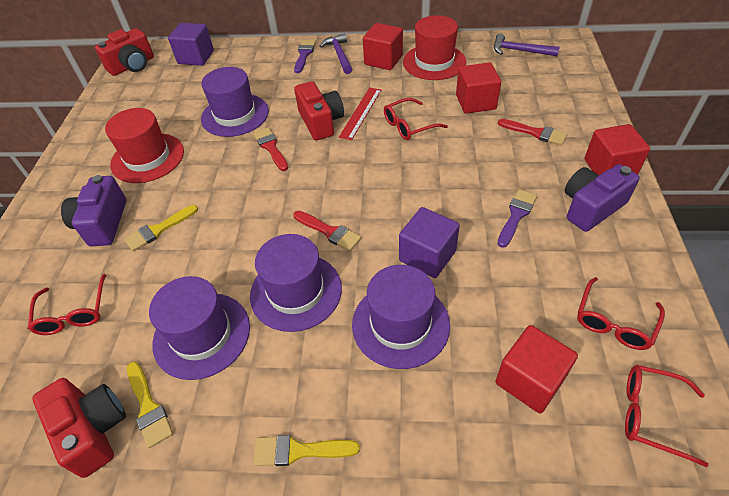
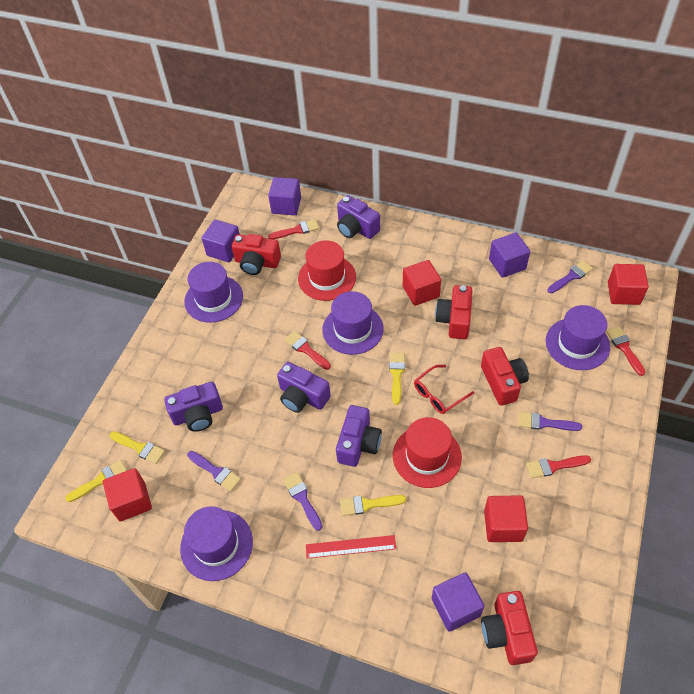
purple brush: [294,40,316,73] [497,189,537,248] = 2 -> [187,451,241,491] [283,472,322,531] [518,412,582,431] [548,260,593,293] = 4
purple camera: [61,175,126,247] [565,164,639,232] = 2 -> [164,382,223,432] [277,362,331,413] [336,405,382,467] [337,195,380,239] = 4
purple cube: [168,23,214,66] [399,207,460,278] = 2 -> [202,220,240,262] [268,177,301,215] [432,572,485,632] [489,232,530,278] = 4
purple hammer: [320,33,352,74] [494,34,560,56] = 2 -> none = 0
red brush: [253,127,288,171] [293,211,361,251] [498,119,567,145] = 3 -> [268,219,319,239] [284,331,331,370] [526,455,591,478] [606,326,645,376] = 4
red camera: [32,378,126,478] [95,28,154,76] [294,81,344,140] = 3 -> [231,234,281,275] [435,285,473,339] [481,347,529,406] [481,591,538,665] = 4
red glasses: [28,274,106,335] [384,98,448,140] [577,277,665,350] [625,365,708,467] = 4 -> [414,365,474,414] = 1
yellow brush: [124,205,198,251] [127,362,173,448] [253,435,360,466] = 3 -> [65,460,127,502] [110,431,165,464] [340,495,406,516] [389,353,405,405] = 4

